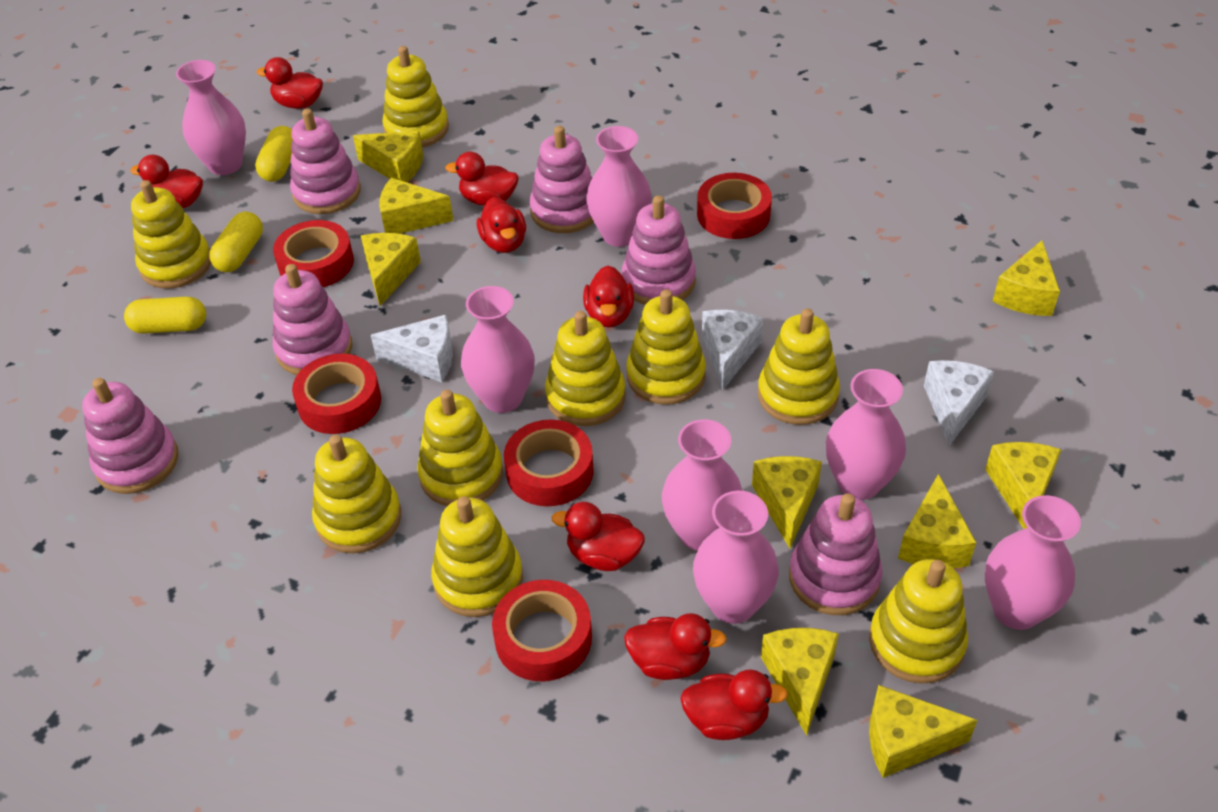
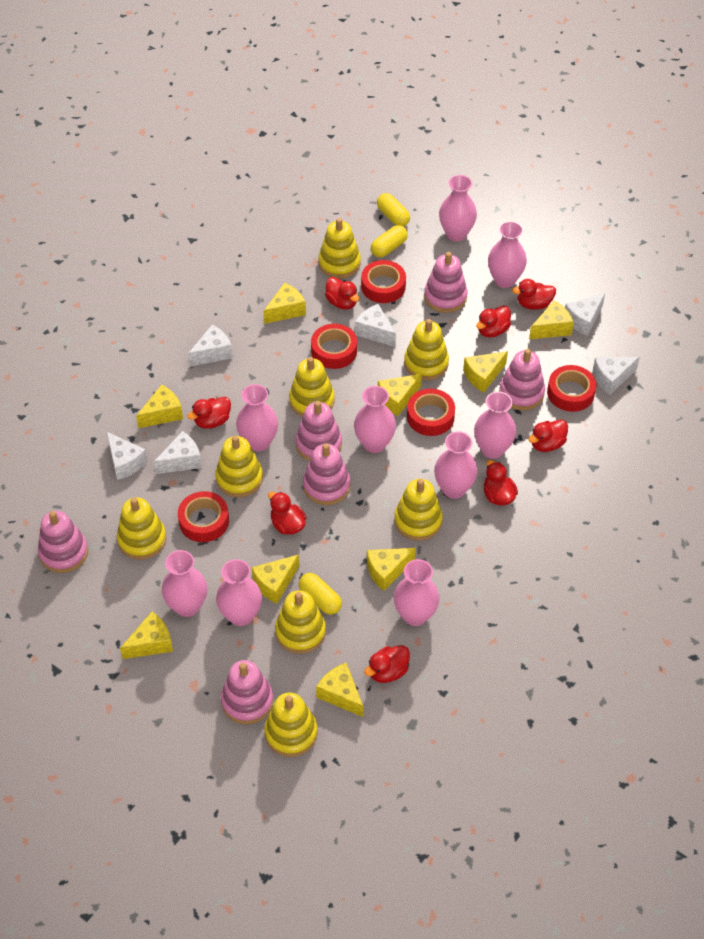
pink vase: [176,60,246,175] [461,286,535,413] [586,126,652,247] [662,419,742,551] [693,491,779,624] [826,369,906,500] [985,495,1081,630] = 7 -> [162,550,207,617] [216,559,262,626] [236,384,278,452] [354,386,396,453] [394,559,440,626] [434,431,477,499] [439,175,477,241] [474,391,516,459] [488,221,527,288] = 9
white cheese: [371,315,453,382] [702,310,763,390] [924,360,994,446] = 3 -> [106,431,148,480] [153,431,202,474] [188,325,233,366] [355,304,396,347] [565,294,605,336] [593,357,640,395] = 6
yellow stacking toy: [131,180,211,289] [312,435,401,553] [382,46,449,147] [417,390,503,506] [431,496,523,617] [545,311,626,426] [626,289,706,405] [758,308,840,425] [869,559,968,684] = 9 -> [117,497,166,560] [215,436,263,497] [264,692,318,757] [275,590,326,654] [289,357,335,417] [318,218,361,279] [394,479,443,541] [404,319,449,380] = 8

